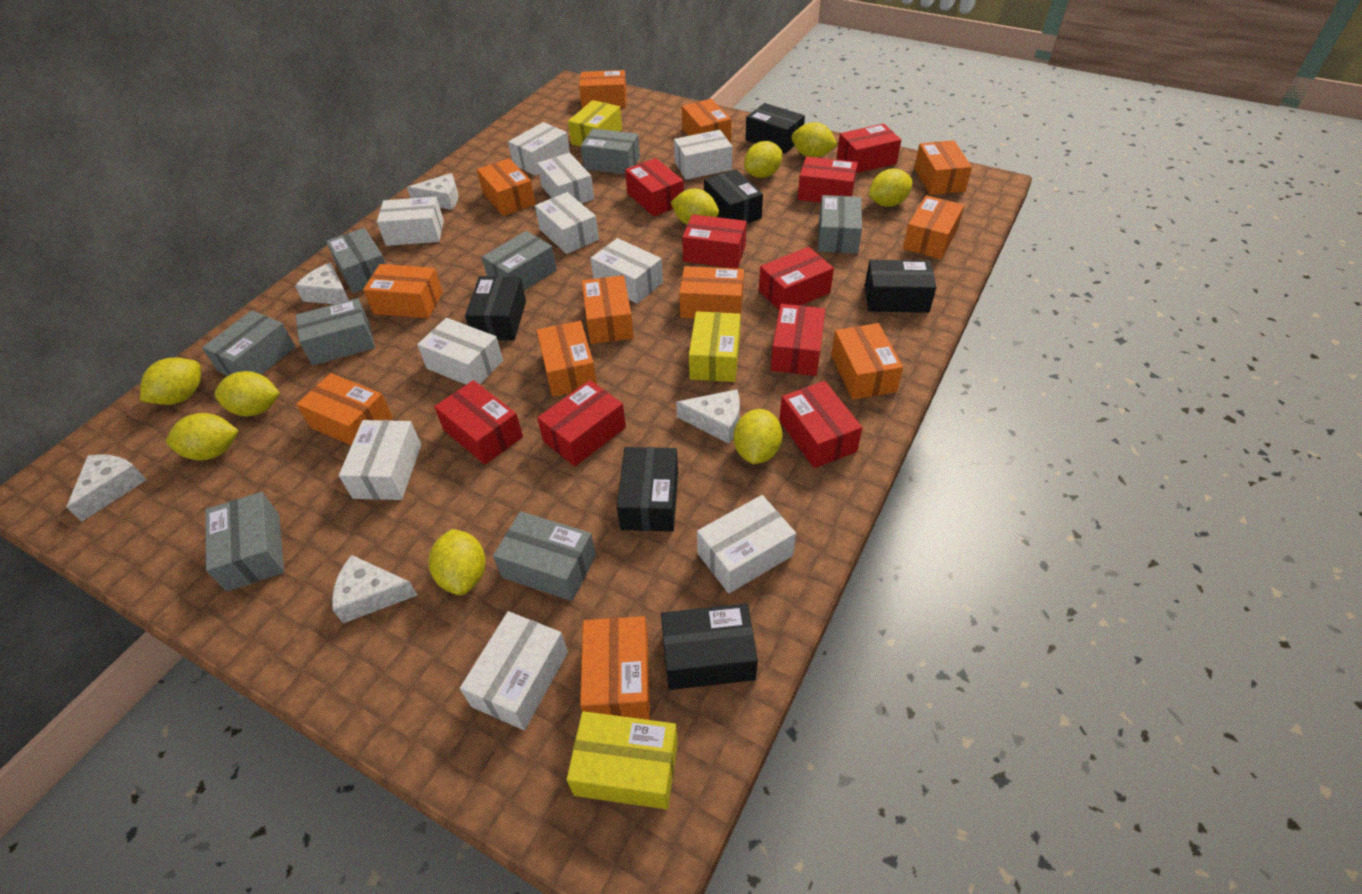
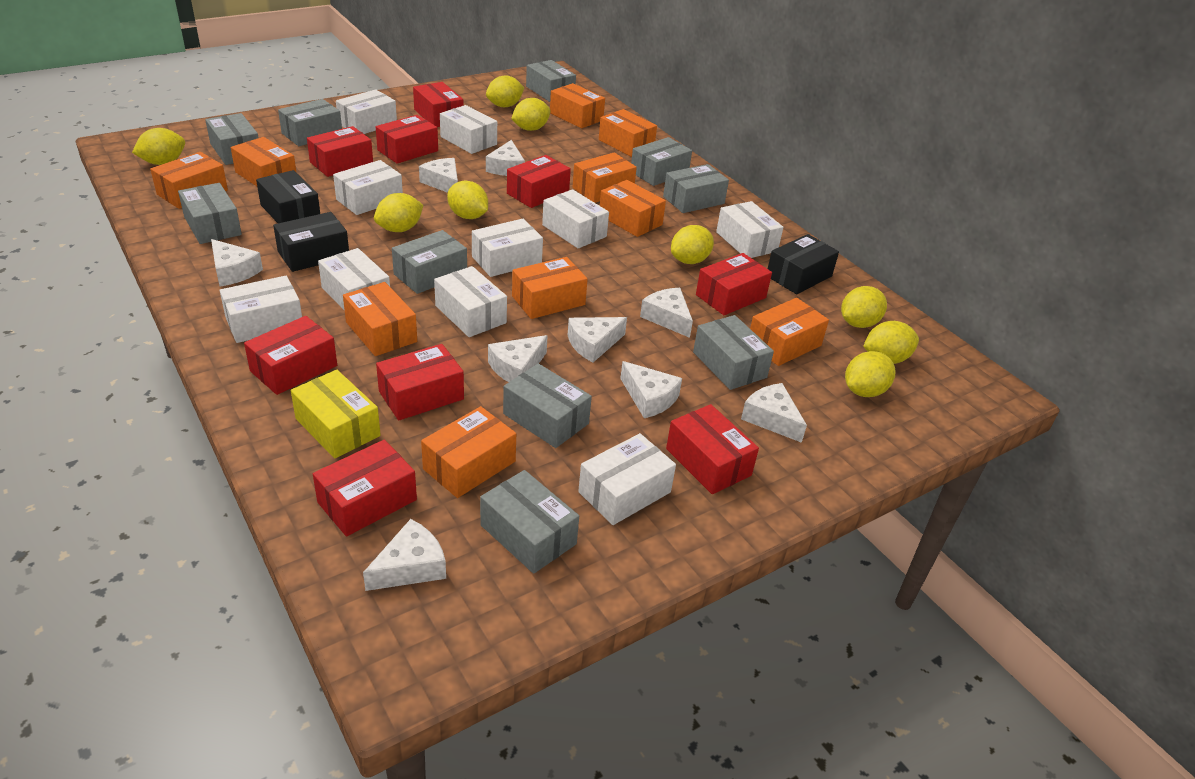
black box: [465,276,526,340] [617,447,678,532] [661,603,758,690] [704,169,763,223] [745,103,805,153] [865,260,936,313] = 6 -> [256,170,320,223] [273,212,349,272] [768,234,839,294] = 3
grey box: [202,310,296,376] [205,492,284,591] [296,298,375,366] [326,228,386,293] [482,231,557,291] [493,511,596,601] [581,129,640,174] [818,195,862,254] = 8 -> [178,183,242,244] [205,113,259,165] [278,99,342,146] [392,230,467,294] [480,470,579,574] [503,363,592,448] [526,60,576,102] [631,137,692,186] [663,164,729,213] [693,315,774,390] = 10
orange box: [297,373,393,445] [363,264,443,318] [477,158,536,216] [537,321,597,397] [579,70,627,108] [580,616,650,720] [582,275,634,344] [679,266,744,320] [682,99,731,143] [831,323,903,400] [903,195,964,259] [914,140,972,195] = 12 -> [150,152,228,209] [231,137,297,186] [343,282,417,356] [421,406,516,498] [512,257,588,319] [550,83,605,128] [573,152,637,203] [599,109,657,157] [600,180,666,237] [750,298,829,366] = 10
white cheese: [66,454,147,521] [295,263,349,304] [332,555,417,623] [407,173,458,210] [676,389,740,443] = 5 -> [211,239,263,286] [363,519,446,591] [419,158,458,193] [486,140,525,176] [488,335,548,382] [568,317,627,362] [620,361,682,418] [640,288,693,338] [741,383,807,443] = 9
yellow box: [566,711,678,809] [568,100,622,147] [689,311,741,382] = 3 -> [291,370,381,458] = 1

